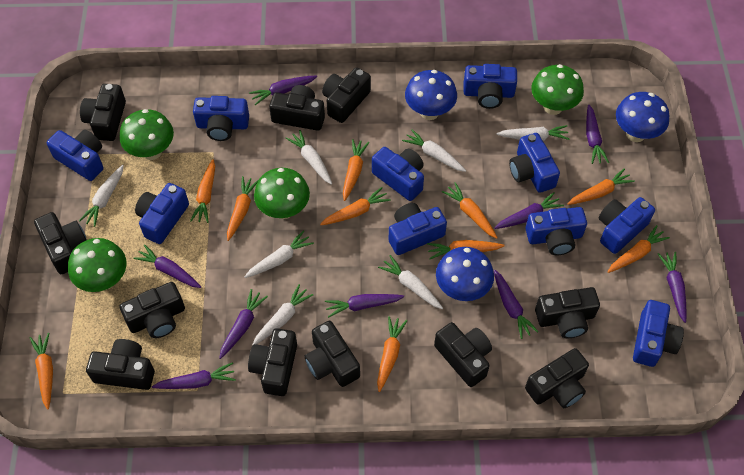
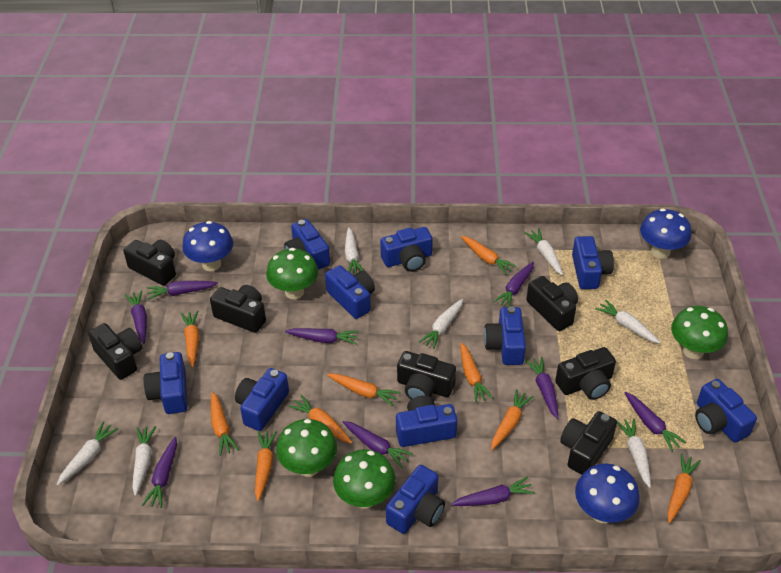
black camera: [34,212,87,274] [80,84,126,141] [86,339,155,390] [120,282,185,338] [248,328,297,396] [269,85,325,131] [304,321,360,387] [322,68,371,123] [434,322,492,387] [525,348,589,408] [535,287,600,338] = 11 -> [88,323,142,380] [123,240,176,286] [210,285,266,333] [397,351,456,399] [526,276,578,331] [555,347,616,400] [560,411,617,475] = 7
orange carrot: [30,333,53,410] [190,159,215,223] [227,176,259,241] [320,187,391,225] [343,139,369,201] [377,316,407,392] [427,240,505,259] [442,182,498,239] [568,168,635,205] [608,225,670,273] = 10 -> [181,310,200,367] [211,391,239,456] [255,431,277,501] [288,394,353,444] [327,373,401,406] [460,343,493,403] [461,236,517,275] [491,389,534,450] [667,453,701,523] = 9

